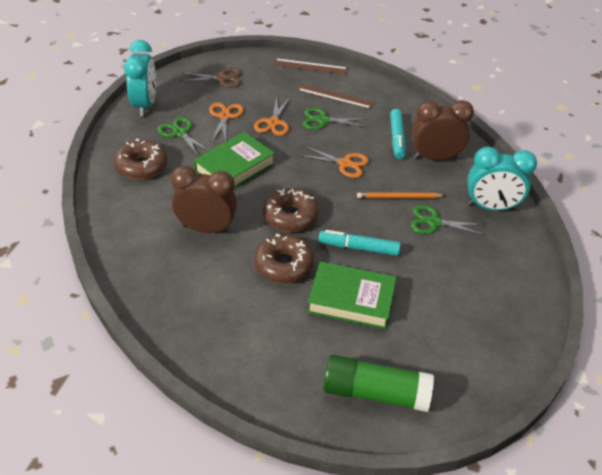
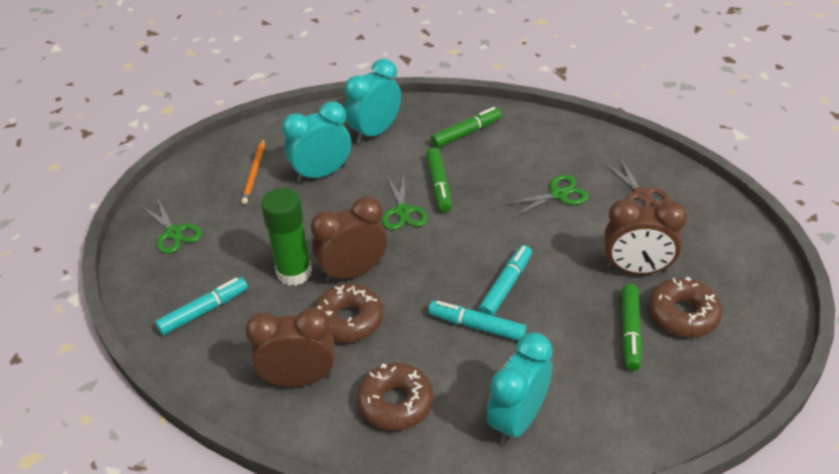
brown clock: [171,166,237,233] [412,100,474,161] = 2 -> [245,307,335,387] [311,196,387,283] [604,199,687,274] = 3
brown ruler: [273,58,348,74] [297,84,374,109] = 2 -> none = 0
green book: [194,132,275,188] [307,261,397,329] = 2 -> none = 0
green marker: none = 0 -> [426,148,452,212] [431,107,502,148] [621,284,642,371] = 3
orange scissors: [209,103,244,142] [254,96,290,136] [299,146,369,178] = 3 -> none = 0
turquoise clock: [124,40,156,116] [467,147,537,211] = 2 -> [282,101,351,182] [344,59,401,144] [487,332,553,445] = 3
turquoise marker: [319,230,400,256] [390,109,405,159] = 2 -> [155,277,248,335] [428,301,527,341] [478,245,532,316] = 3

